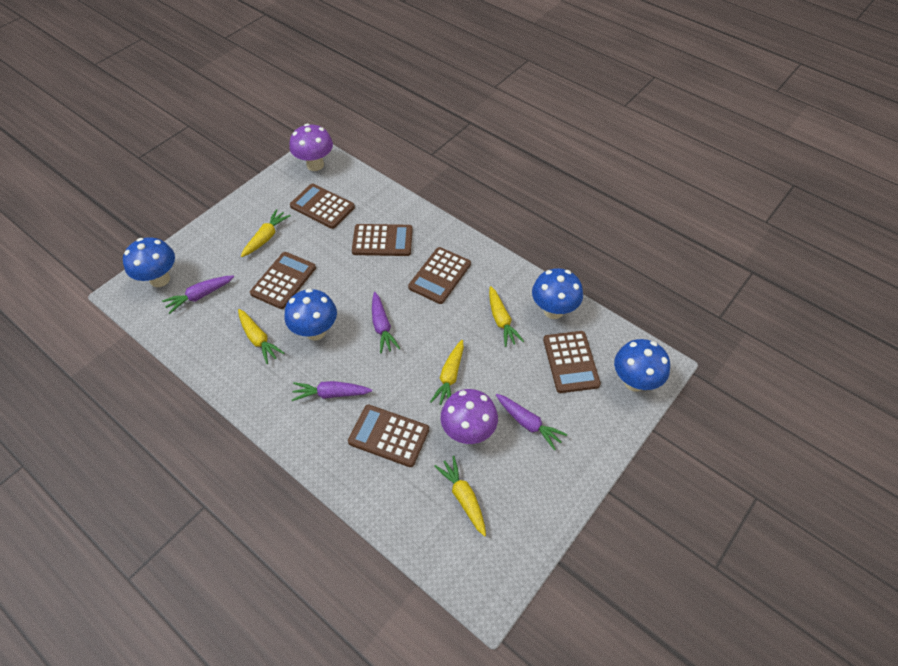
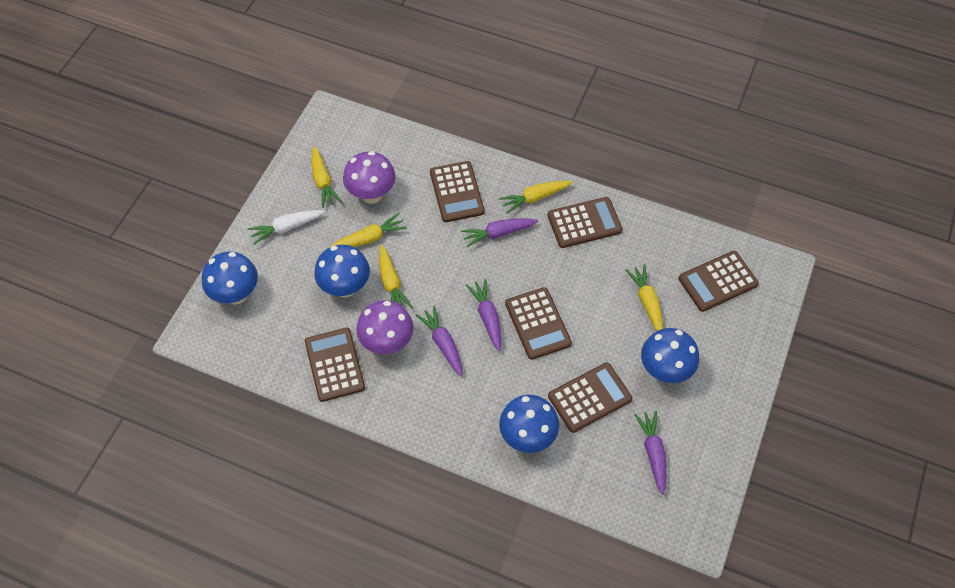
white carrot: none = 0 -> [248,210,324,245] = 1

